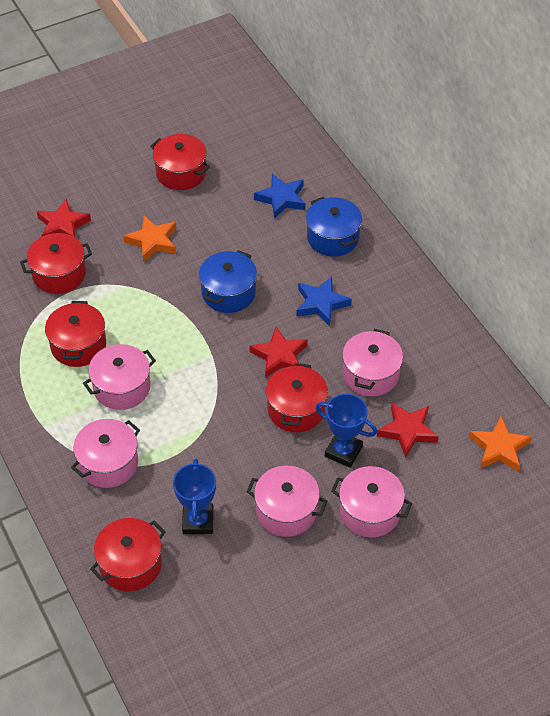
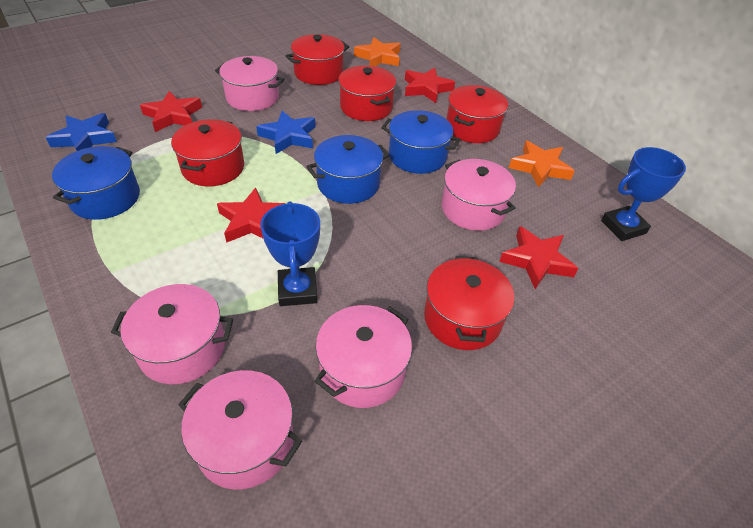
blue pot: [199,250,257,313] [306,197,362,256] = 2 -> [52,146,140,220] [306,135,390,204] [381,110,461,174] = 3
red star: [37,199,91,237] [250,327,307,378] [377,402,439,458] = 3 -> [140,91,202,132] [217,187,286,243] [405,68,455,103] [499,226,579,289] = 4

